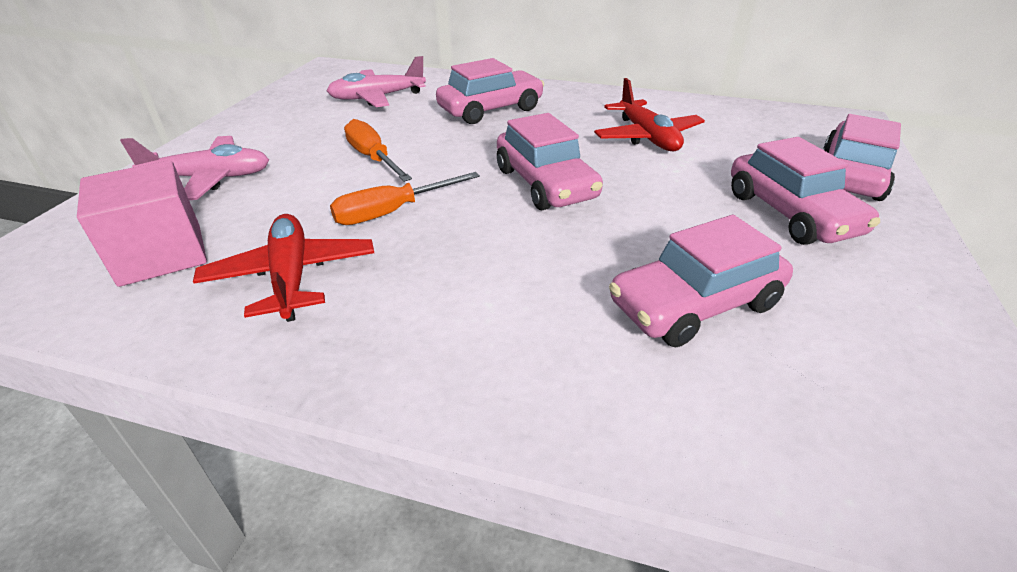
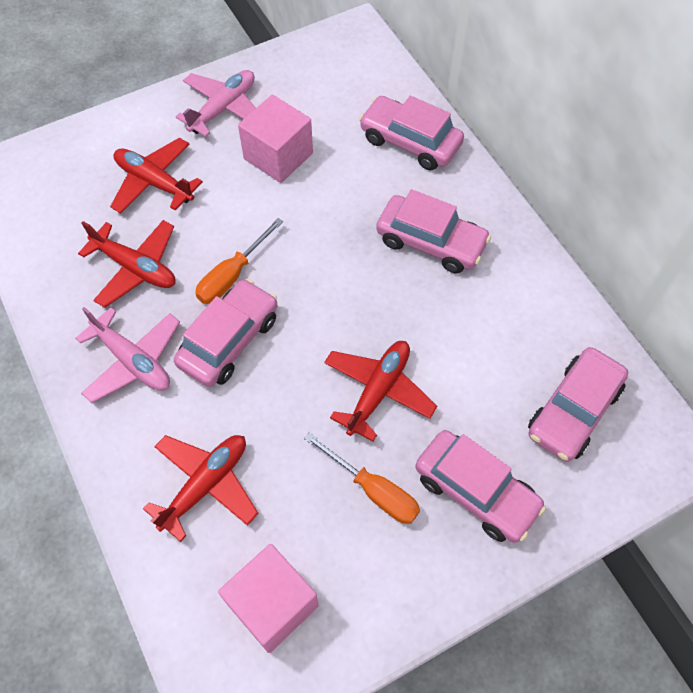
pink cube: [77,160,207,287] = 1 -> [218,544,319,653] [238,95,313,183] = 2
red plane: [193,214,374,322] [594,78,705,151] = 2 -> [78,220,176,308] [110,138,203,214] [143,435,258,542] [324,341,437,442] = 4

